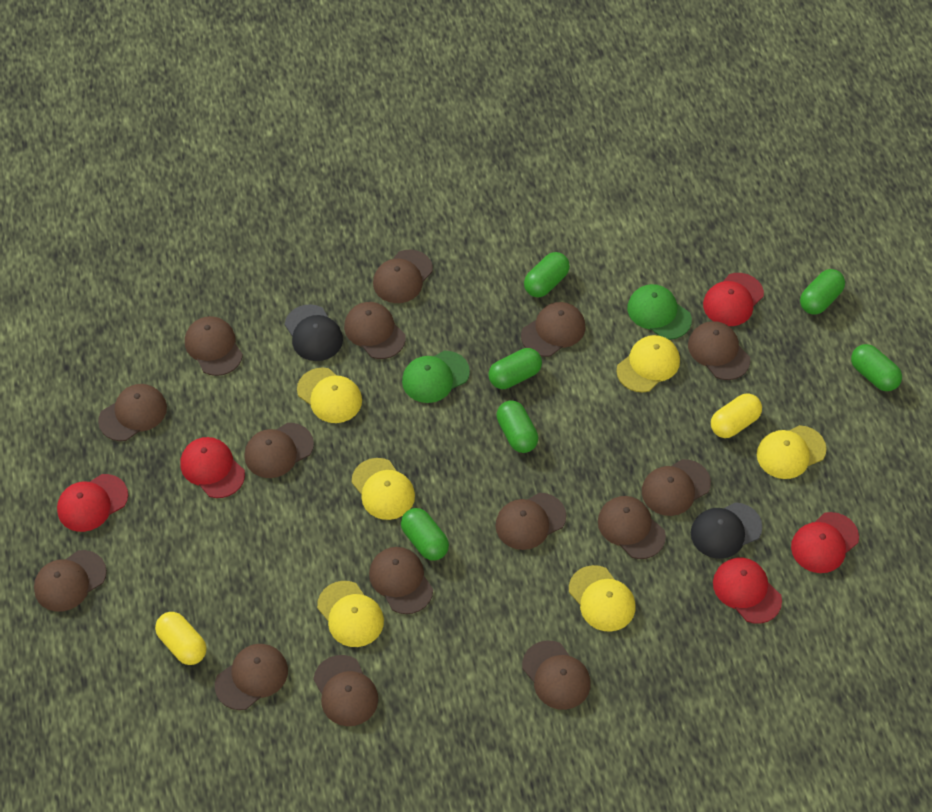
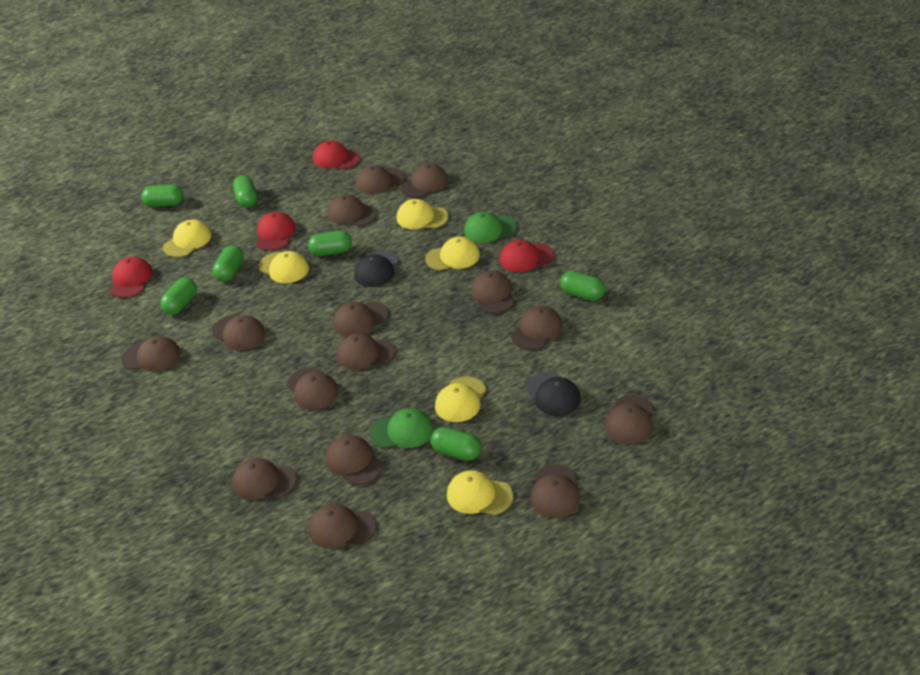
green capsule: [401,508,449,561] [488,348,542,389] [496,400,538,453] [524,252,570,297] [800,269,845,315] [851,344,902,391] = 6 -> [141,184,183,207] [160,277,197,315] [213,245,244,282] [233,175,257,208] [308,230,352,256] [431,427,482,461] [560,271,605,301] = 7
red cap: [57,474,128,532] [181,437,245,498] [703,273,764,326] [713,558,782,624] [791,512,859,573] = 5 -> [110,257,153,298] [256,212,296,251] [313,140,360,169] [499,240,554,272] = 4
yellow capsule: [155,612,206,665] [711,394,762,438] = 2 -> none = 0

